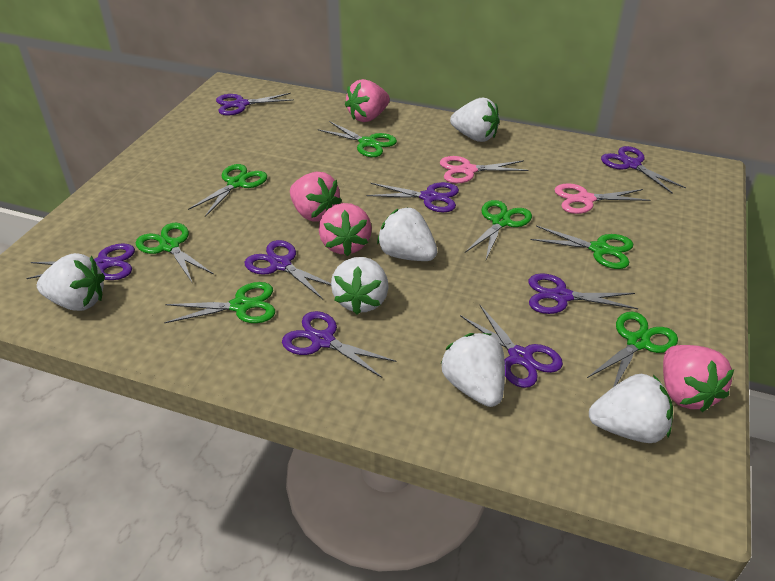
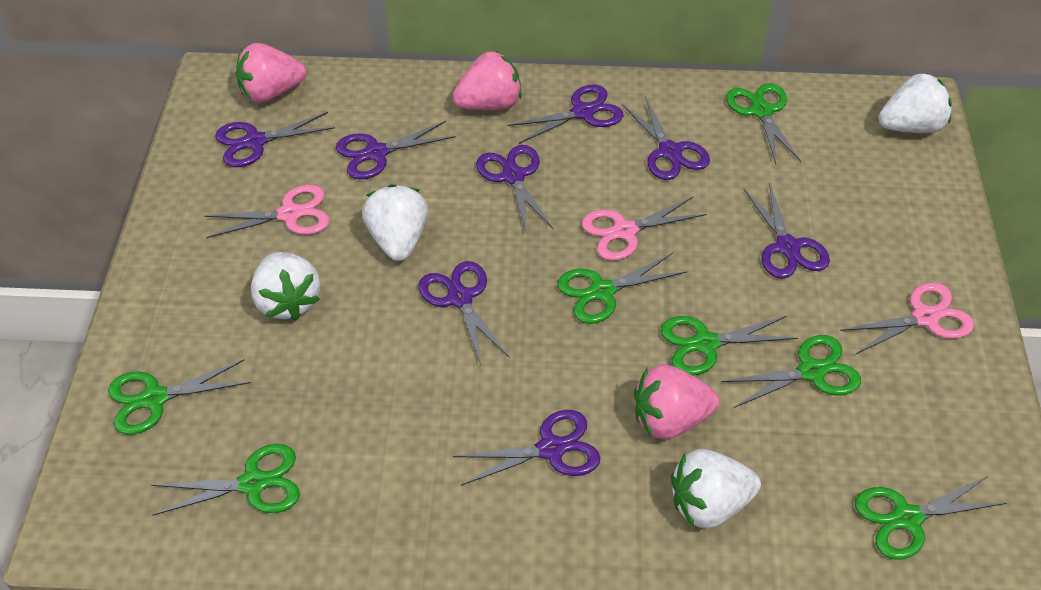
pink scissors: [440,156,529,183] [555,183,650,214] = 2 -> [204,185,330,238] [582,196,707,261] [840,282,974,355] = 3
pink strawberry: [290,172,342,222] [319,203,372,256] [345,79,390,122] [663,345,734,412] = 4 -> [236,43,306,103] [452,51,522,110] [634,364,719,439] = 3
white strawberry: [37,253,105,311] [331,257,389,314] [377,207,437,261] [441,333,505,407] [450,98,500,142] [589,374,673,443] = 6 -> [251,252,321,321] [362,184,428,261] [671,449,761,528] [879,73,952,133] = 4

